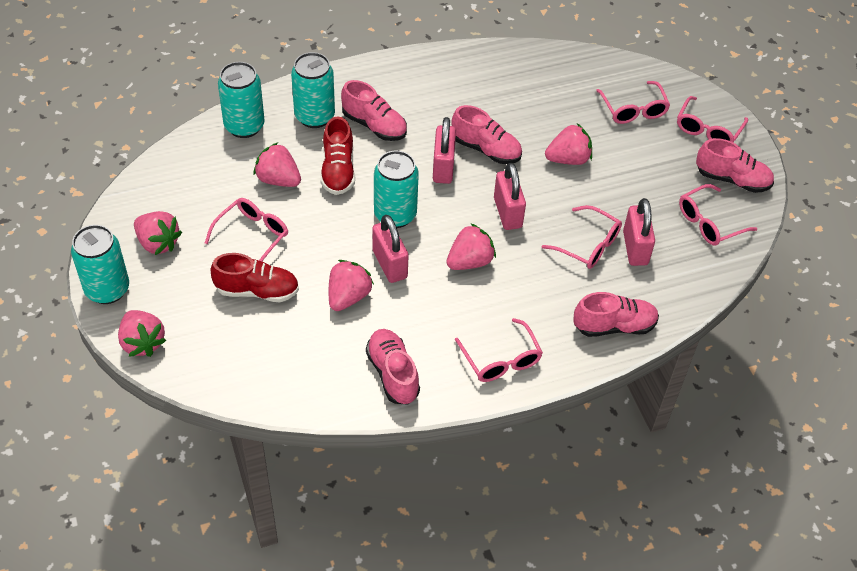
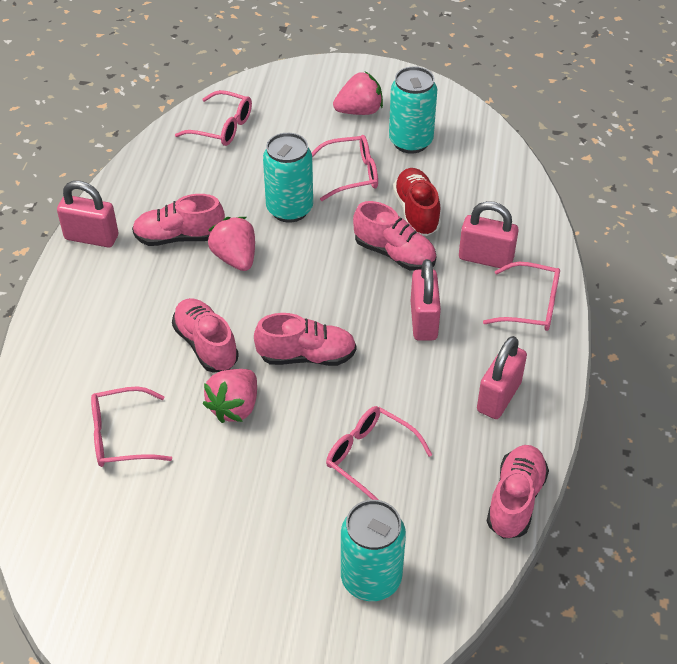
pink glasses: [205,198,288,261] [455,318,543,382] [542,205,622,269] [596,81,670,124] [677,96,748,143] [679,184,757,246] = 6 -> [91,386,172,467] [175,90,252,146] [312,135,378,201] [326,406,432,500] [483,262,560,331] = 5
pink strawberry: [118,310,166,357] [134,211,182,255] [254,143,301,187] [329,260,374,311] [446,223,496,270] [545,123,592,165] = 6 -> [203,369,257,423] [208,217,255,271] [333,72,383,115] = 3
red shoe: [211,253,299,302] [320,116,355,195] = 2 -> [393,168,441,236] = 1
turquoise can: [71,225,129,304] [218,62,265,138] [291,52,335,128] [374,151,419,228] = 4 -> [263,133,313,223] [341,500,406,601] [389,66,437,154] = 3

